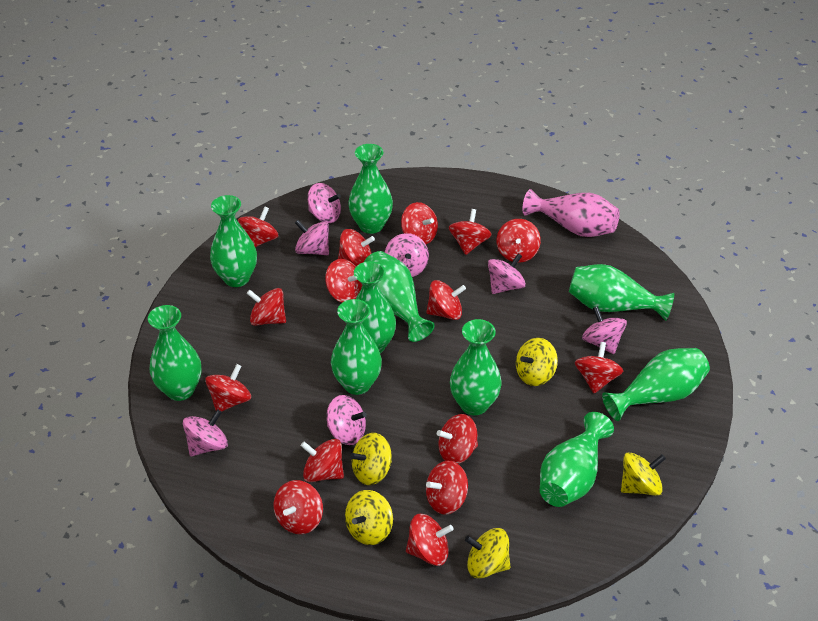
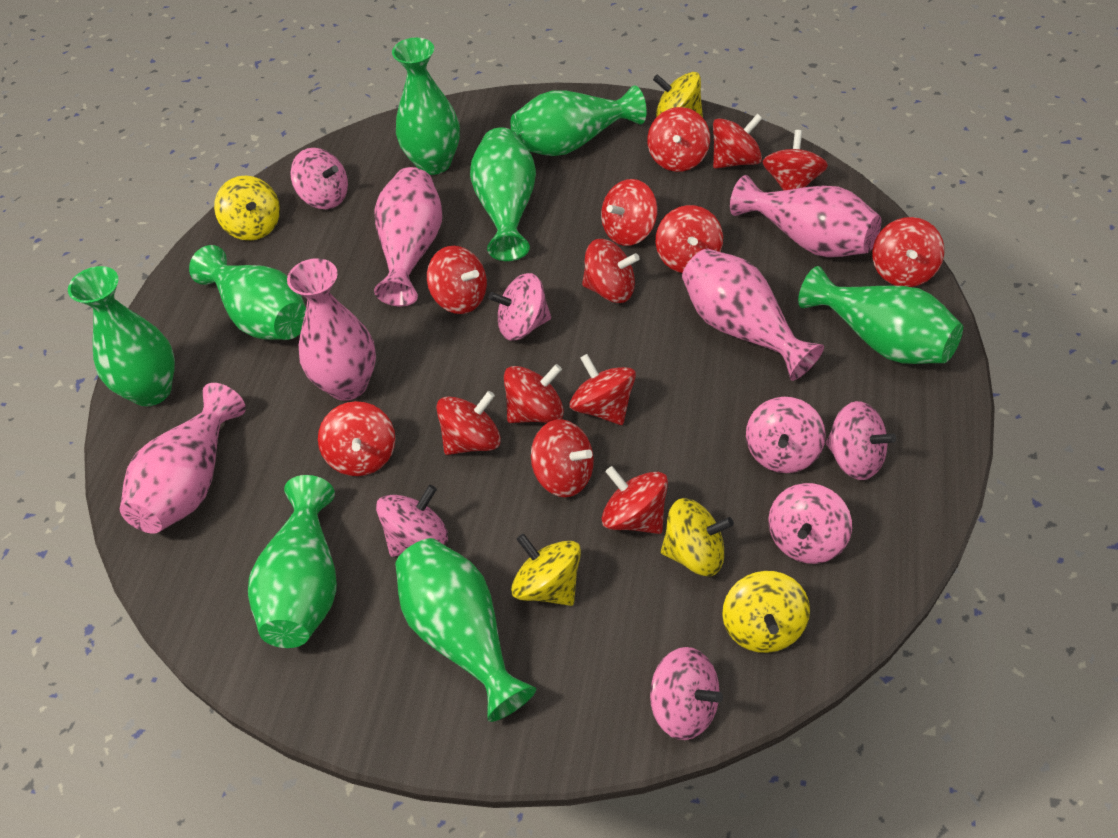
green vase: [148,305,202,401] [210,195,257,287] [331,299,382,395] [349,144,393,234] [354,261,396,353] [364,251,435,342] [450,319,502,415] [540,412,614,507] [569,264,674,321] [602,348,710,421] = 10 -> [68,266,175,406] [189,245,306,340] [248,475,337,648] [392,38,460,175] [395,538,536,722] [470,127,536,261] [511,85,646,156] [798,266,963,364] = 8
pink vase: [522,189,620,237] = 1 -> [120,383,246,534] [287,258,376,401] [374,167,442,306] [682,249,824,381] [730,175,881,257] = 5
red spinning top: [205,364,251,412] [238,207,279,247] [247,288,286,326] [274,480,323,534] [300,439,344,482] [325,259,363,303] [338,229,375,266] [401,202,438,244] [406,514,454,566] [426,280,466,320] [426,461,468,515] [437,414,478,464] [449,209,492,255] [497,219,541,263] [575,342,623,393] = 15 -> [318,401,395,476] [427,246,487,314] [436,391,501,455] [504,364,564,423] [531,419,594,497] [570,354,636,425] [582,239,640,303] [601,179,658,246] [601,466,668,534] [647,107,710,172] [656,205,723,273] [713,114,762,168] [762,130,828,191] [872,217,944,287] = 14

